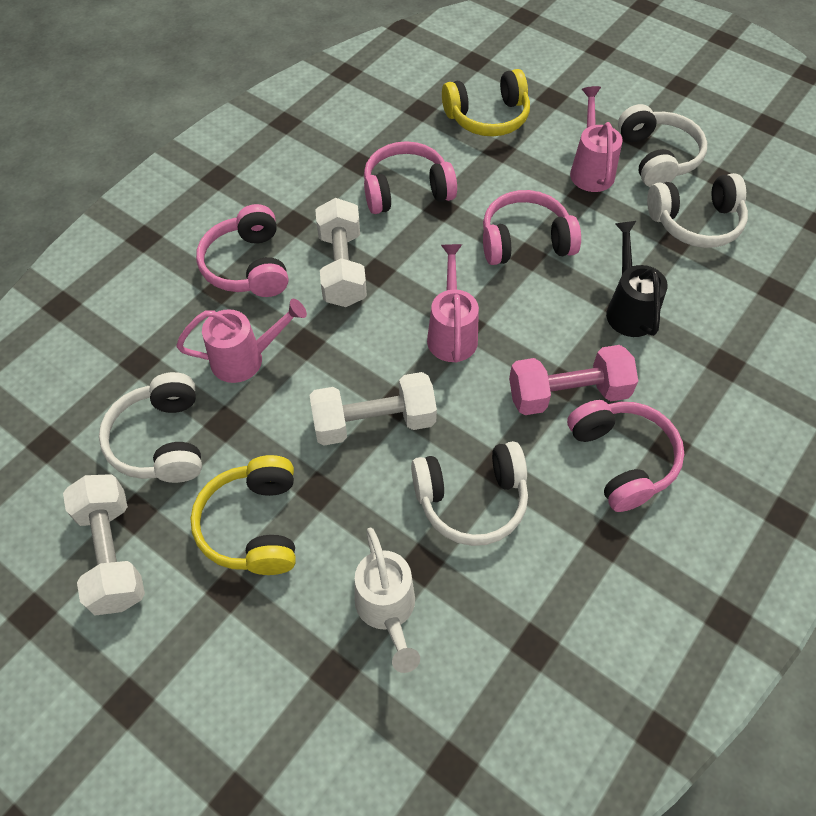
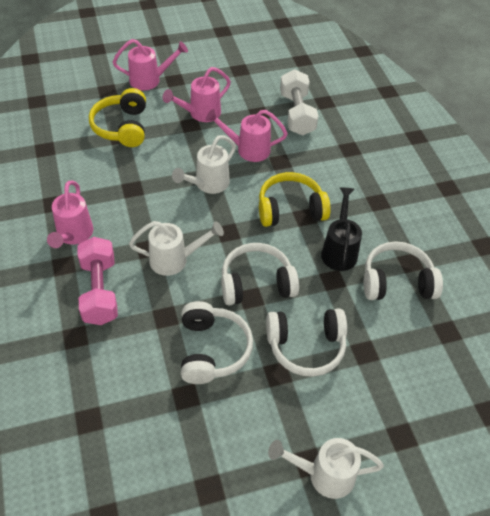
pink headphones: [196,204,288,297] [364,141,457,214] [483,190,581,265] [567,400,684,512] = 4 -> none = 0
pink watering can: [176,299,307,383] [427,244,479,362] [570,86,623,192] = 3 -> [47,181,93,248] [113,39,188,90] [163,67,231,122] [206,109,288,162] = 4
white dumbbell: [63,474,145,616] [310,372,437,445] [315,198,367,307] = 3 -> [280,69,318,136] = 1
white watering can: [354,528,420,673] = 1 -> [129,221,224,276] [172,135,236,194] [268,438,384,499] = 3

